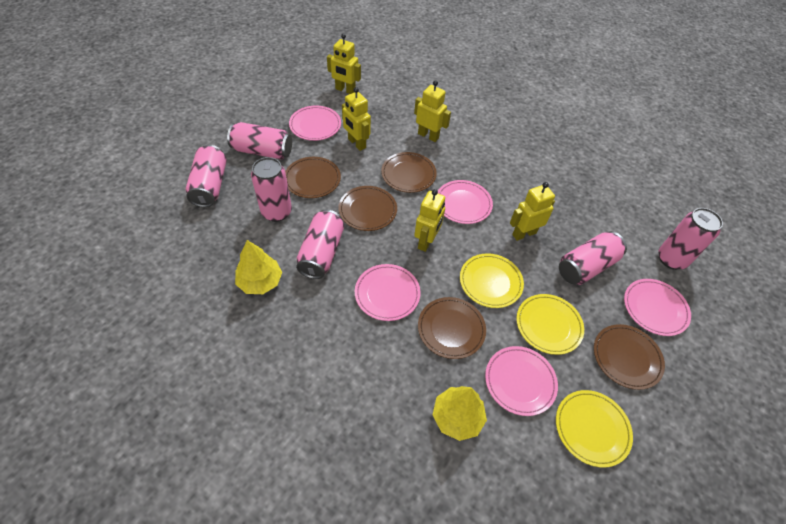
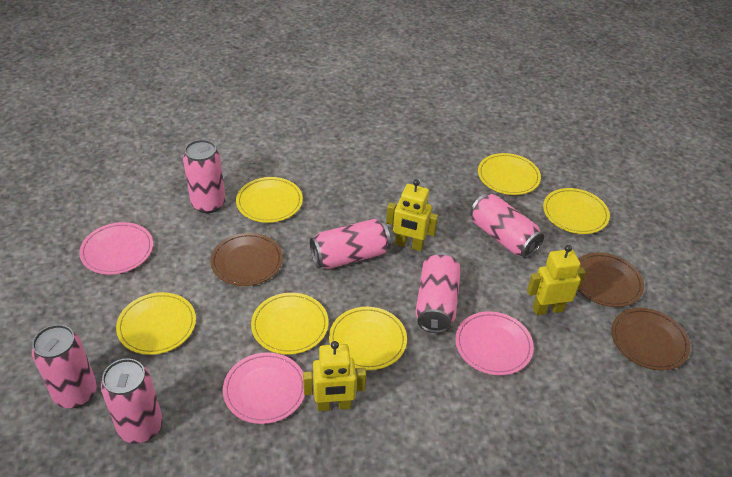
brown plate: [285,157,341,198] [338,186,397,231] [381,152,437,193] [418,297,486,359] [594,324,665,390] = 5 -> [210,233,283,286] [578,252,644,307] [611,308,690,370] = 3
pink plate: [289,106,341,141] [355,264,421,321] [438,180,493,224] [485,346,558,416] [624,279,691,336] = 5 -> [79,222,153,275] [223,352,305,424] [455,311,534,375] = 3
yellow plate: [460,253,524,308] [516,294,584,355] [556,390,633,468] = 3 -> [116,292,196,355] [236,177,303,223] [251,293,329,354] [329,307,407,370] [478,153,541,195] [543,188,610,234] = 6
yellow robot: [327,34,361,94] [342,87,371,151] [414,80,451,142] [414,189,445,252] [510,182,555,241] = 5 -> [303,341,366,411] [386,179,438,251] [527,245,586,315] = 3
yellow tree: [235,240,282,294] [433,386,487,441] = 2 -> none = 0

